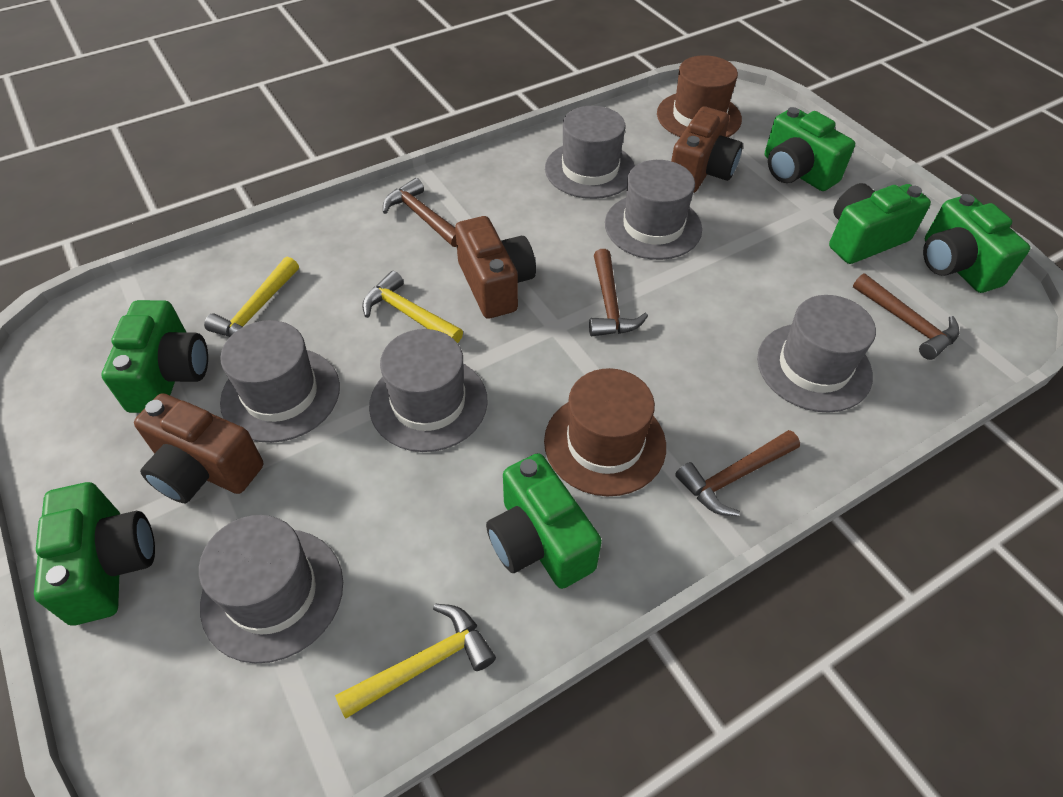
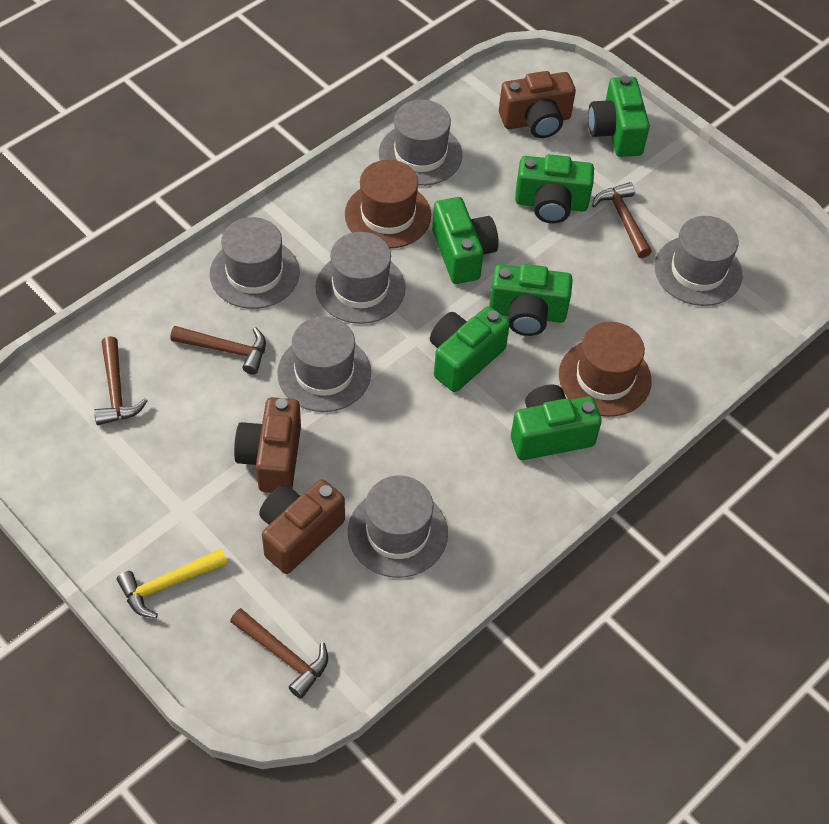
yellow hammer: [204,257,299,337] [335,604,496,719] [362,271,463,343] = 3 -> [117,548,228,618] = 1

